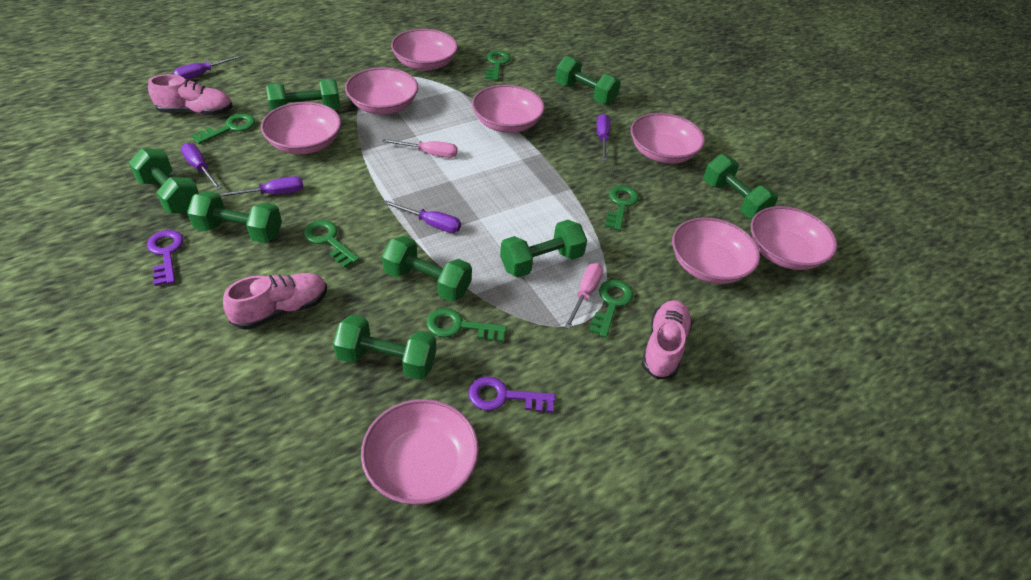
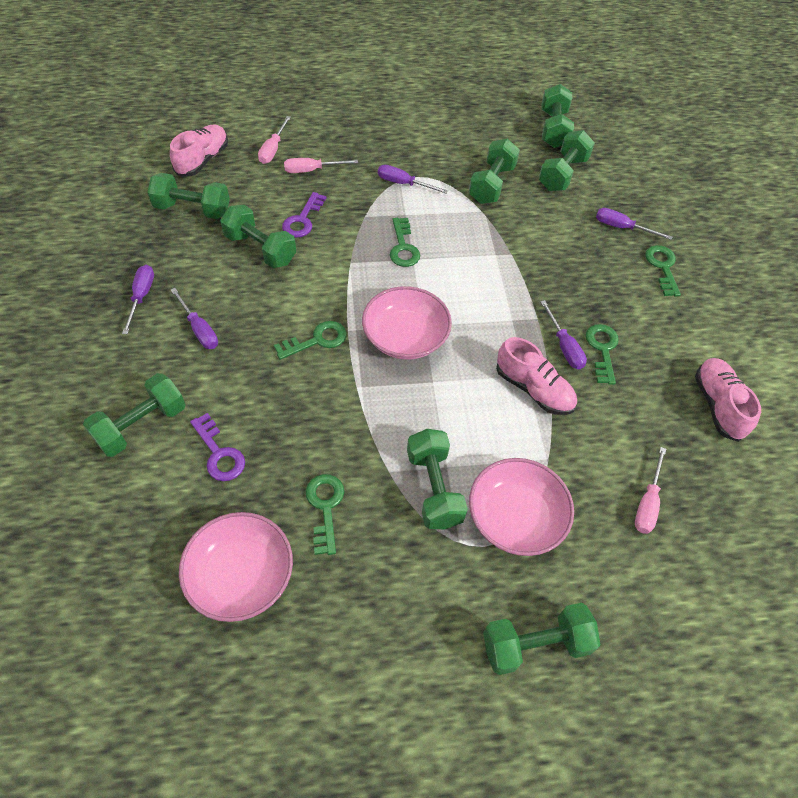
green key: [191,113,255,144] [303,220,359,268] [427,308,507,342] [485,50,511,81] [589,280,633,338] [605,185,639,230] = 6 -> [274,321,347,360] [306,474,344,555] [390,218,420,267] [586,324,619,385] [645,245,681,297] = 5
pink bowl: [261,102,341,154] [345,67,418,114] [361,399,479,505] [391,28,458,71] [472,84,545,133] [631,113,705,164] [672,217,760,284] [750,206,837,270] = 8 -> [179,512,293,622] [362,286,452,360] [469,458,574,556] = 3
pink screwdriver: [382,139,457,158] [564,263,603,329] = 2 -> [258,116,291,164] [284,158,358,173] [635,447,666,534] = 3

